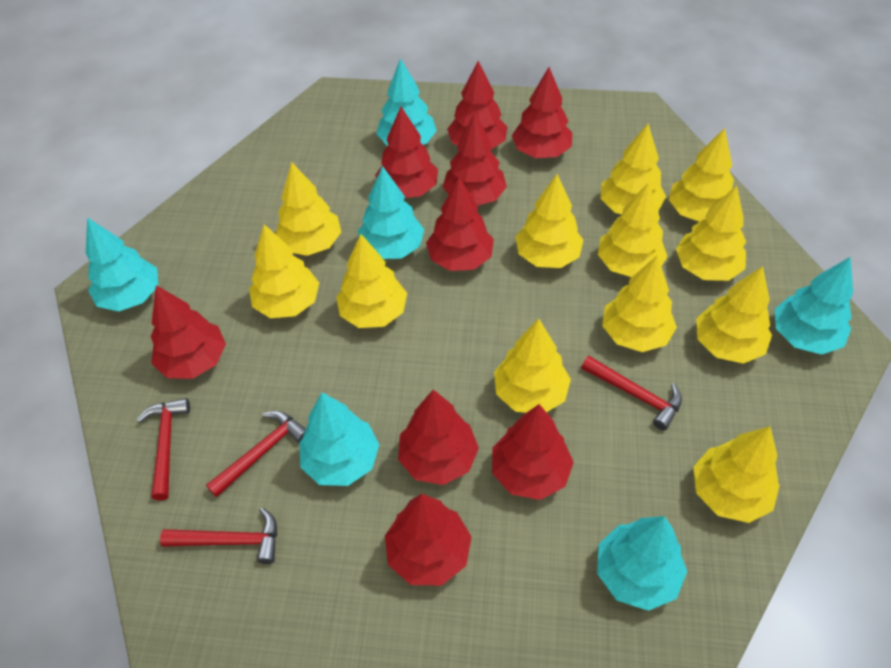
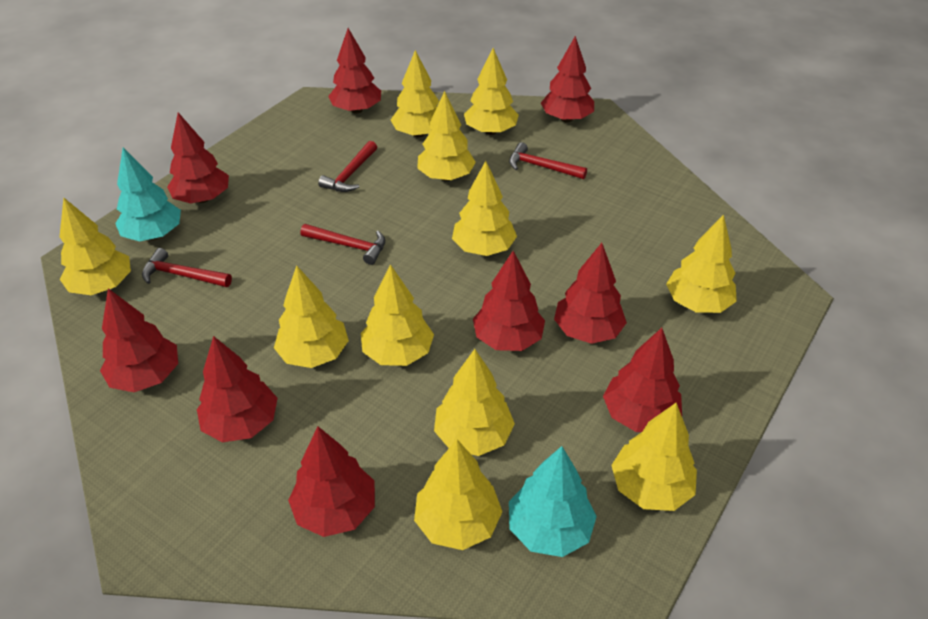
turquoise tree: [86,217,158,312] [300,392,380,486] [358,166,424,259] [376,58,437,146] [597,516,687,611] [775,257,853,355] = 6 -> [115,148,181,241] [509,446,597,557] = 2
yellow tree: [249,224,319,318] [276,162,341,256] [336,234,407,328] [494,319,571,413] [515,174,583,268] [598,182,668,277] [601,124,666,214] [602,255,677,352] [669,128,734,222] [676,186,746,281] [693,426,780,523] [696,266,772,364] = 12 -> [59,198,131,295] [274,266,349,368] [361,264,434,366] [391,50,439,137] [414,439,502,550] [417,91,476,181] [434,349,515,456] [452,161,517,256] [464,48,519,135] [611,403,697,511] [666,214,737,313] = 11

